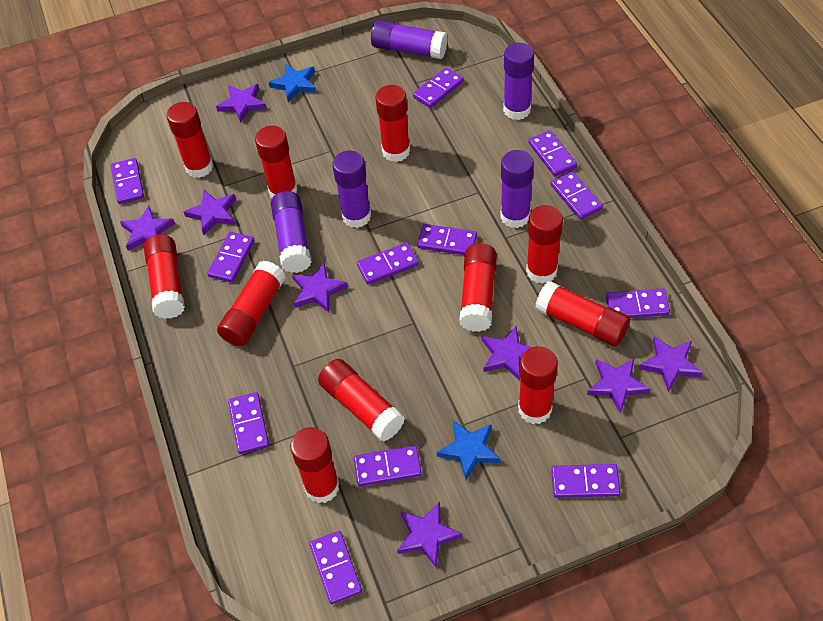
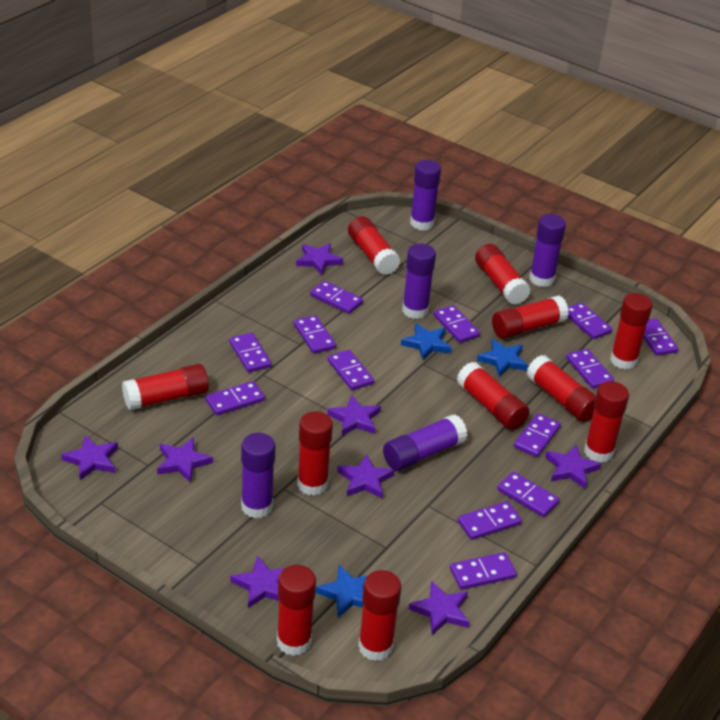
blue star: [268,64,317,102] [437,421,501,480] = 2 -> [316,565,368,618] [401,323,451,360] [477,339,528,377] = 3
purple domino: [111,158,144,204] [207,232,255,283] [228,392,269,454] [309,531,362,604] [354,446,422,486] [357,243,419,284] [413,67,464,108] [417,224,477,255] [528,130,577,176] [551,171,603,220] [551,464,620,498] [606,288,670,318] = 12 -> [205,381,265,415] [229,333,272,373] [294,315,336,354] [310,281,363,314] [327,350,374,390] [433,305,480,343] [450,552,517,590] [458,501,522,540] [497,472,560,517] [514,413,561,457] [566,349,614,389] [568,302,612,339] [643,318,678,356] = 13

